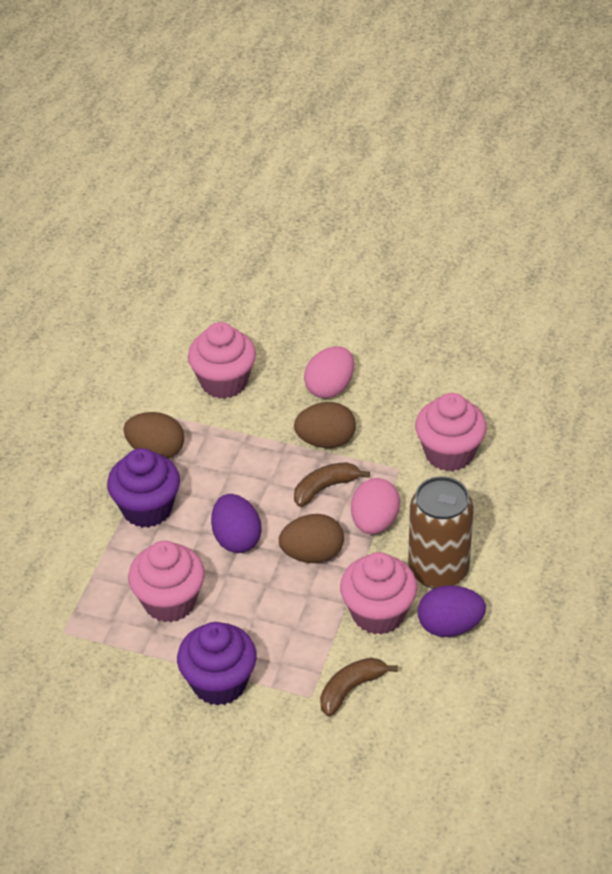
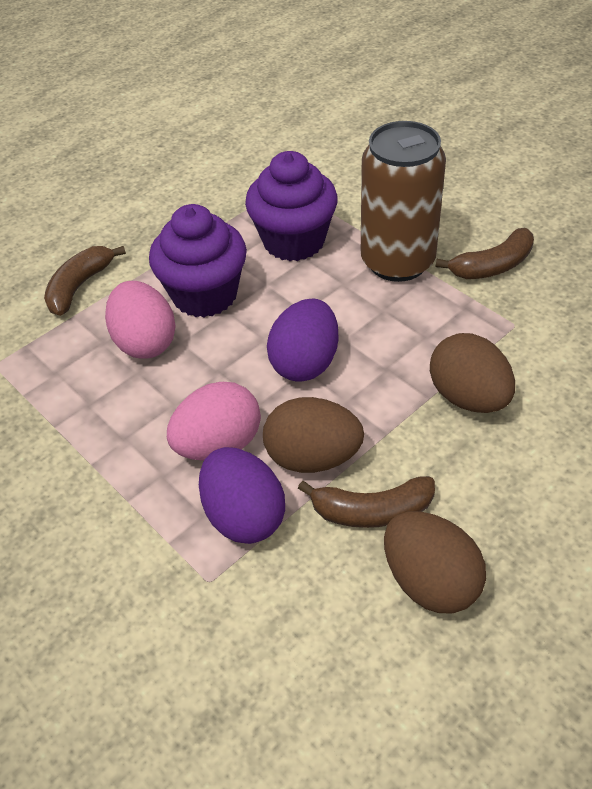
brown banana: [294,462,370,507] [320,658,398,717] = 2 -> [44,246,126,316] [298,476,435,528] [436,228,534,279] = 3
pink cupcake: [128,541,205,622] [188,322,256,399] [340,552,417,635] [415,393,487,471] = 4 -> none = 0

